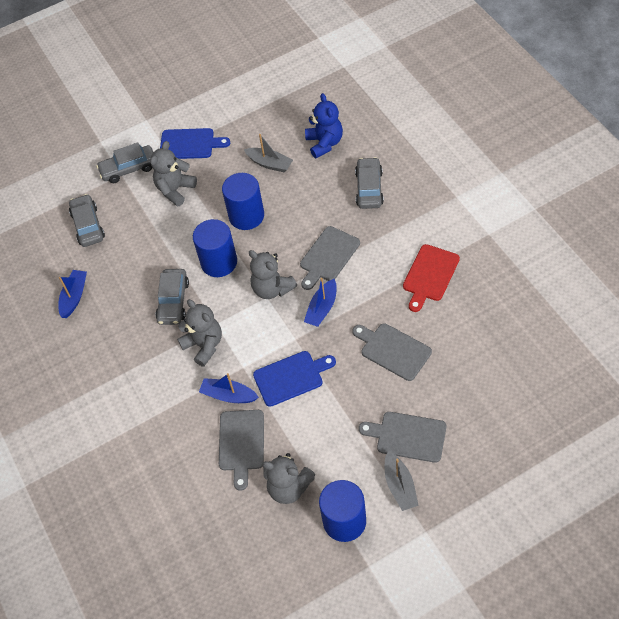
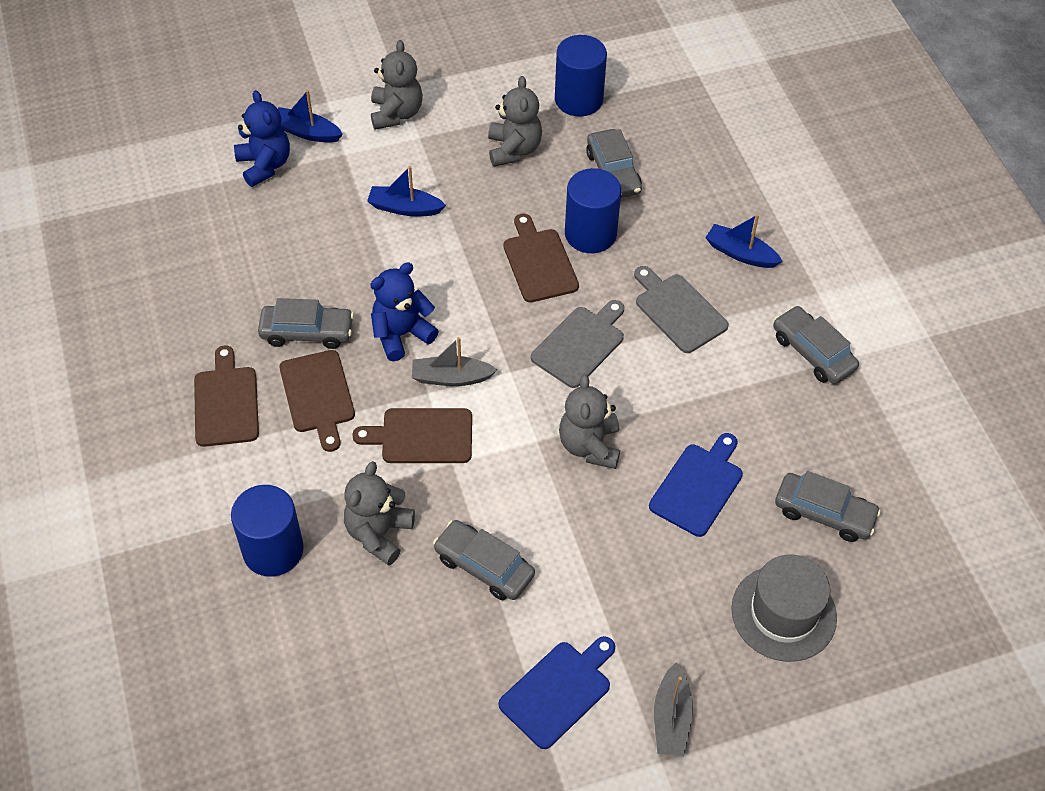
blue teddy bear: [305,93,343,158] = 1 -> [234,90,290,187] [370,262,439,361] = 2
brown cutting board: none = 0 -> [194,345,259,447] [280,350,355,452] [352,408,472,463] [503,213,579,302] = 4
grey car: [69,194,105,247] [96,142,153,183] [155,269,189,325] [355,157,384,209] = 4 -> [258,298,354,349] [433,520,535,600] [586,129,642,198] [773,306,859,384] [775,471,881,542] = 5
grey cutting board: [219,410,264,491] [300,226,360,290] [352,323,432,381] [359,412,446,463] = 4 -> [531,300,624,388] [634,266,729,353] = 2
grey hat: none = 0 -> [731,555,837,662] = 1
red cutting board: [403,244,460,312] = 1 -> none = 0

